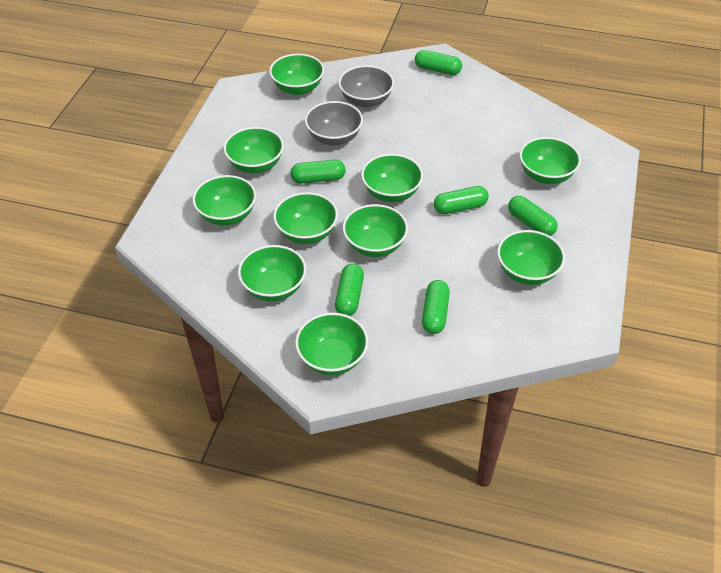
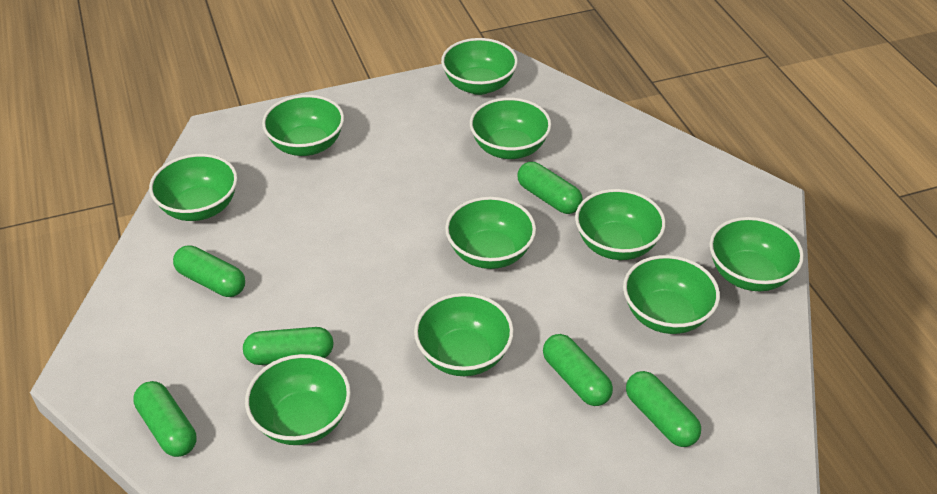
grey bowl: [305,101,363,145] [338,65,394,107] = 2 -> none = 0

